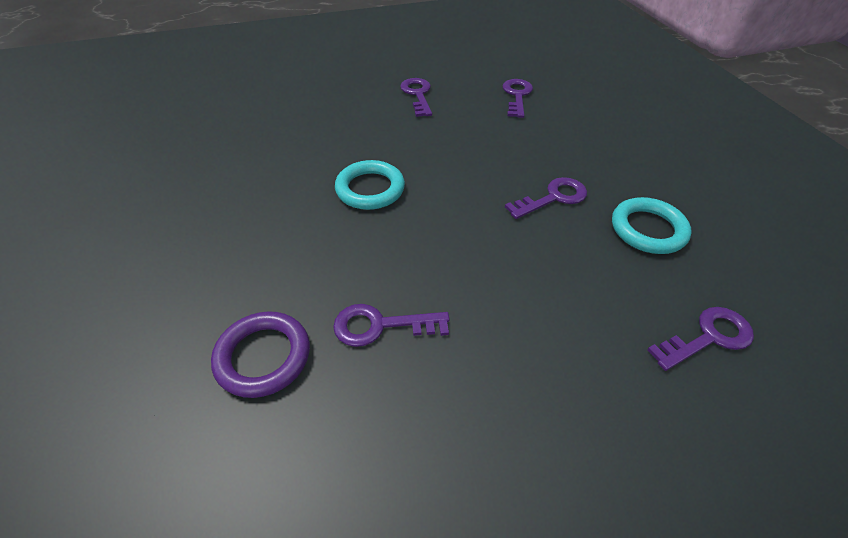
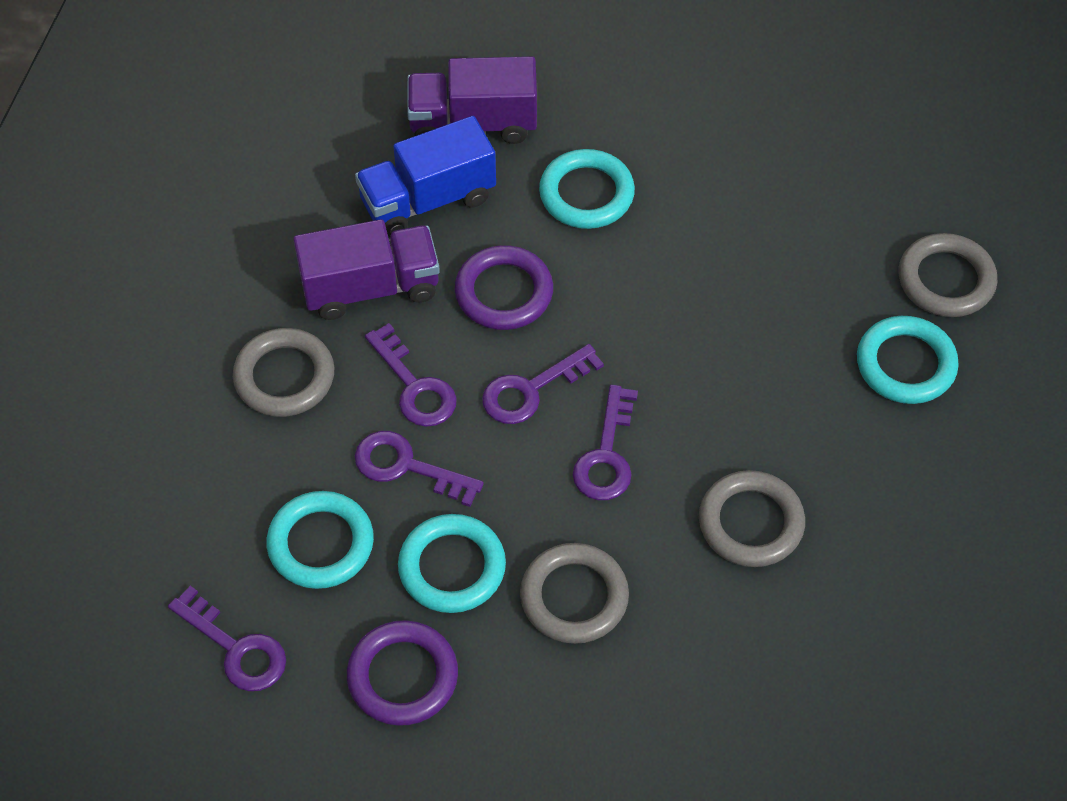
blue truck: none = 0 -> [355,116,496,237] = 1
grey ring: none = 0 -> [233,328,334,417] [520,543,629,644] [699,470,805,567] [899,233,997,317] = 4
purple ring: [211,311,310,398] = 1 -> [347,620,458,726] [455,245,553,330] = 2
purple truck: none = 0 -> [293,219,440,320] [407,56,537,144] = 2
turquoise ring: [335,160,405,210] [612,197,692,254] = 2 -> [266,491,374,589] [398,514,506,613] [539,149,635,229] [857,316,959,404] = 4

